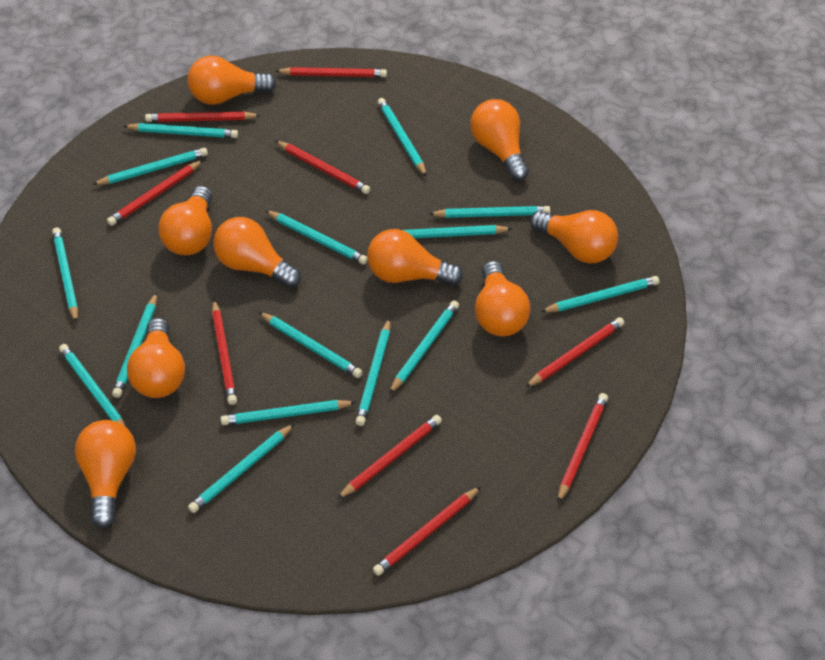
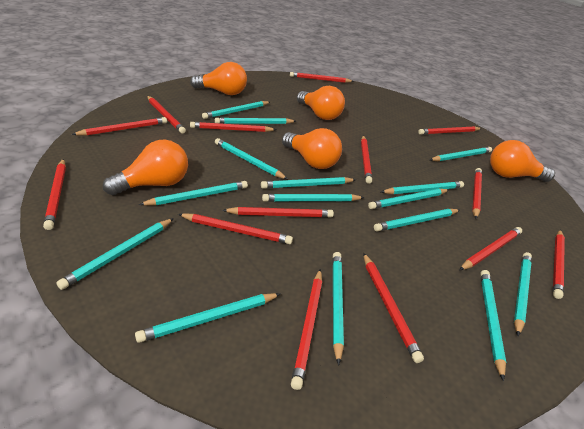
orange light bulb: [75,420,136,529] [127,318,185,398] [158,186,212,255] [188,56,277,105] [213,217,301,288] [367,229,463,286] [470,99,529,181] [475,261,531,336] [530,210,618,263] = 9 -> [103,139,188,195] [190,62,247,95] [282,128,342,169] [297,86,345,120] [490,140,555,182] = 5
red pencil: [107,160,203,226] [145,112,261,122] [212,300,237,405] [276,67,387,77] [276,141,370,194] [337,415,442,499] [373,486,481,576] [525,317,624,387] [558,393,608,503] = 9 -> [43,159,66,230] [71,117,167,136] [147,96,186,134] [178,214,293,244] [190,122,277,132] [222,207,334,218] [290,72,354,83] [291,269,322,390] [361,136,372,184] [363,253,424,363] [418,126,482,135] [459,227,522,270] [472,168,482,219] [553,230,565,299] = 14

